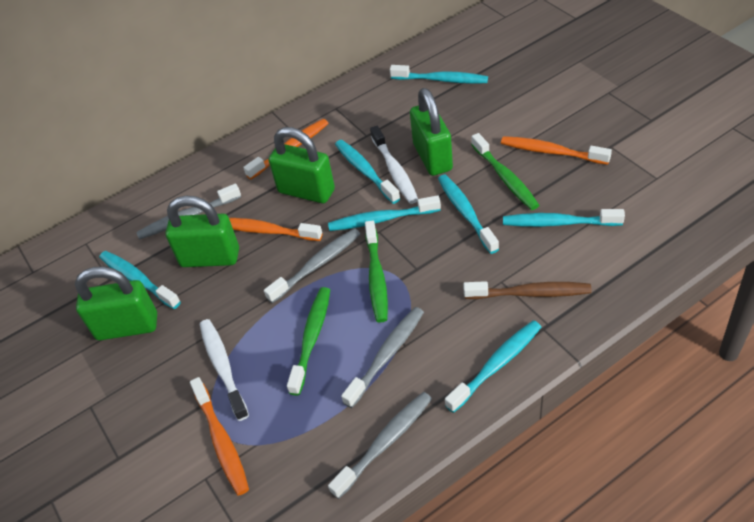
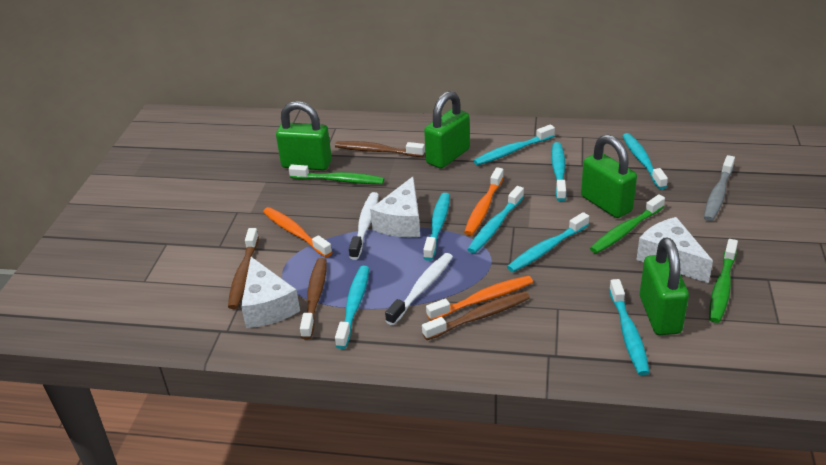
brown toothbrush: [463,281,592,299] = 1 -> [228,228,259,309] [300,258,327,339] [335,141,425,157] [422,291,530,340] = 4
grey toothbrush: [136,183,241,240] [264,228,360,303] [328,392,432,499] [341,307,424,408] = 4 -> [704,155,735,221] = 1
orange toothbrush: [190,377,249,496] [229,218,322,241] [243,119,329,180] [501,136,612,165] = 4 -> [263,207,332,257] [426,276,533,321] [464,167,504,236] = 3
turquoise toothbrush: [99,251,181,309] [328,195,441,231] [335,140,401,204] [390,65,488,84] [438,174,499,254] [445,320,541,413] [503,209,625,227] = 7 -> [335,266,369,349] [423,193,450,261] [467,186,524,253] [473,124,555,165] [507,212,589,272] [551,142,567,201] [609,279,650,376] [623,133,668,190] = 8
white cheese: none = 0 -> [241,257,300,328] [370,177,420,237] [636,217,713,283] = 3

